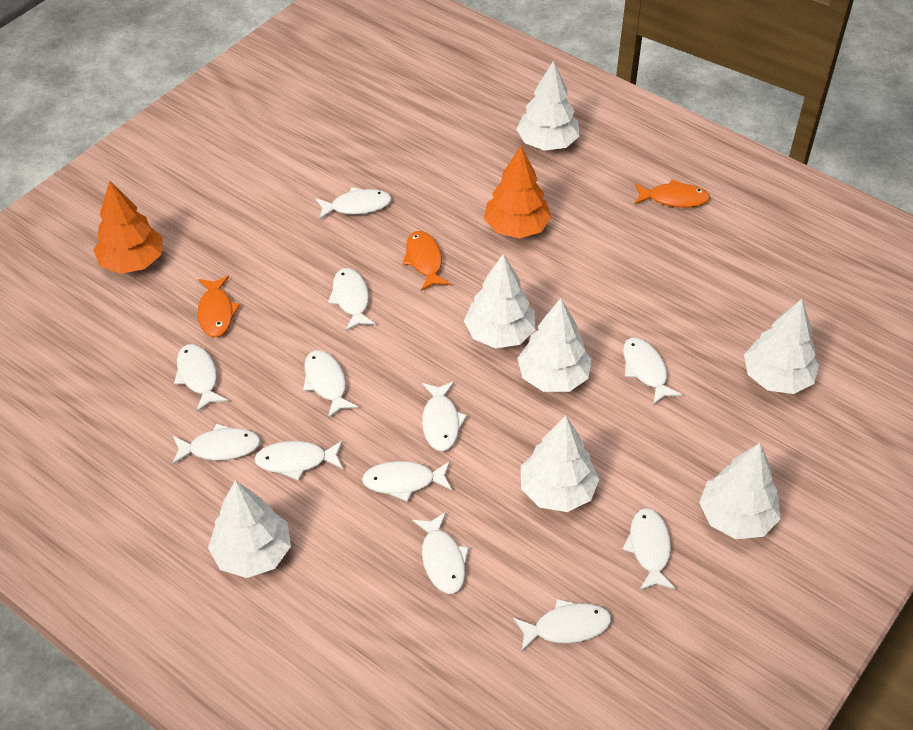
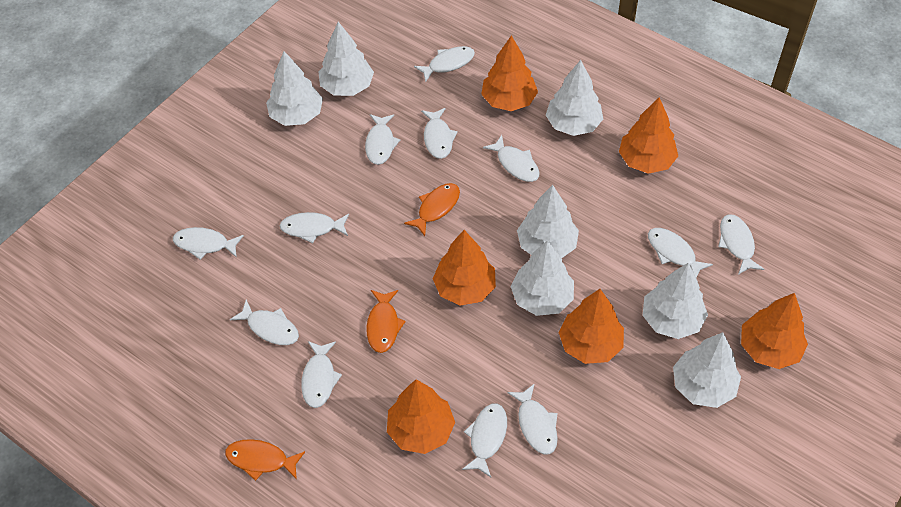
orange tree: [93,181,163,274] [484,147,552,239] = 2 -> [387,379,455,454] [433,230,496,305] [481,36,538,111] [558,289,624,364] [619,98,678,174] [741,293,808,369] = 6

